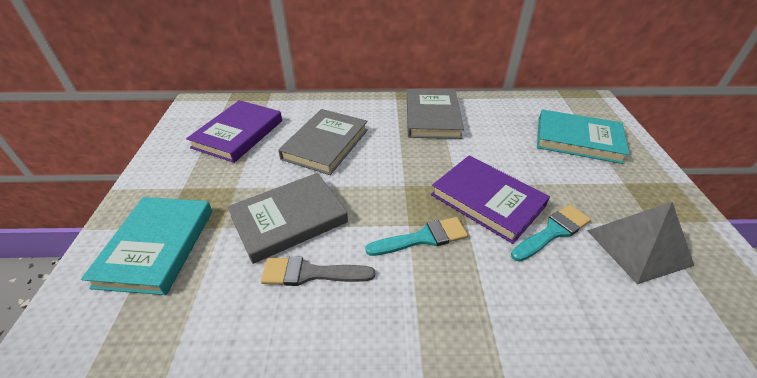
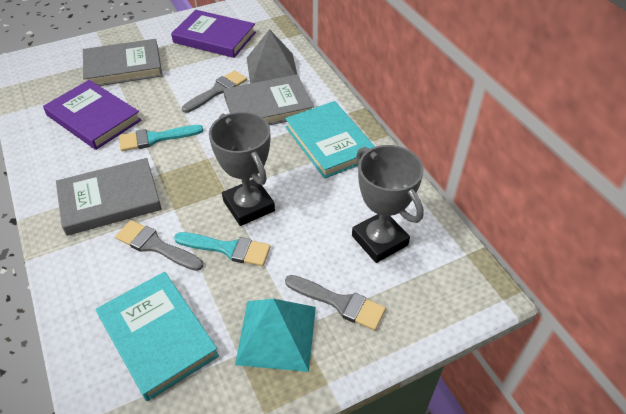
grey brush: [261,257,375,286] = 1 -> [115,220,203,271] [182,70,247,113] [285,275,386,330] = 3
grey trophy: none = 0 -> [209,112,275,226] [352,145,424,263] = 2
turquoise pyramid: none = 0 -> [235,299,316,372] = 1

